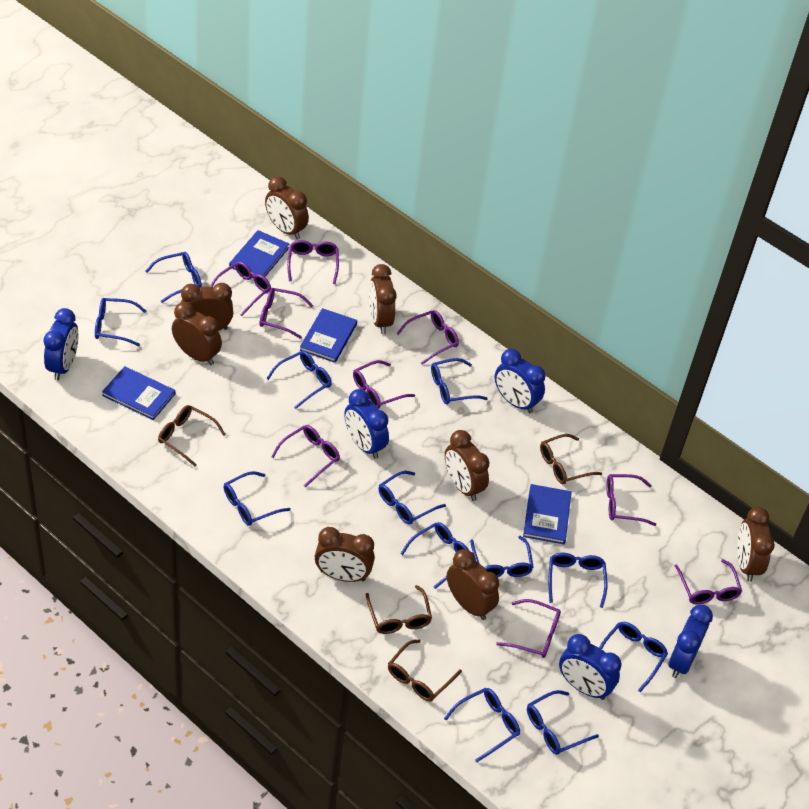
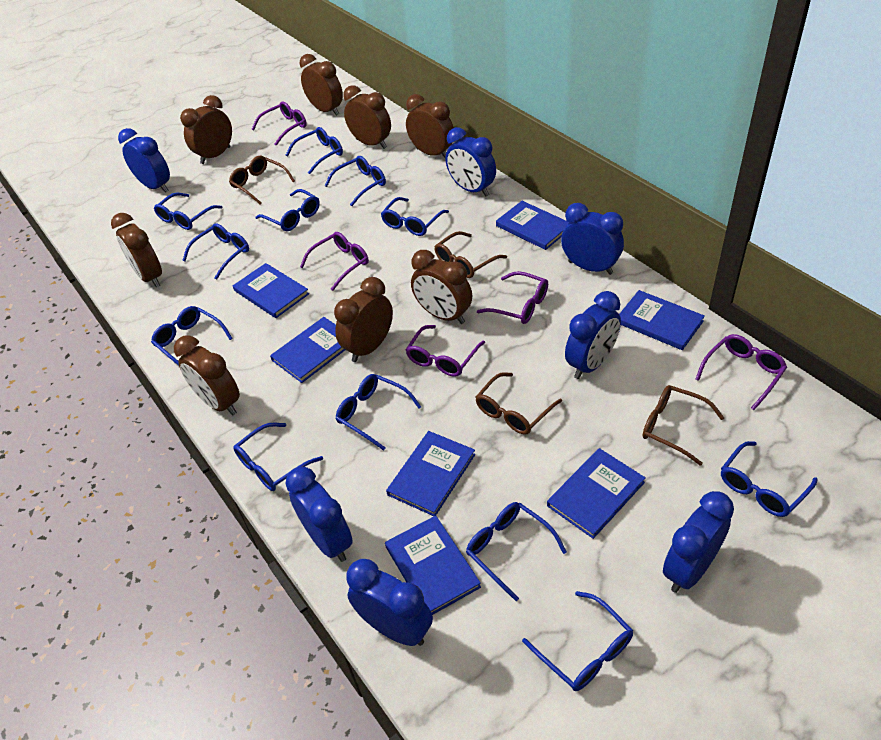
blue book: [102,366,175,420] [229,230,289,278] [300,308,357,363] [523,484,571,544] = 4 -> [233,263,309,318] [270,317,345,383] [385,515,481,615] [386,431,475,516] [496,201,569,250] [547,448,646,539] [619,290,705,350] = 7
blue clock: [44,308,78,380] [344,389,389,459] [495,349,545,413] [559,634,622,700] [668,605,713,678] = 5 -> [118,128,170,193] [285,467,353,562] [346,559,433,646] [446,127,496,197] [561,203,624,275] [565,291,621,379] [663,491,734,593] = 7
purple glasses: [210,261,271,316] [259,288,313,339] [271,425,340,487] [287,240,339,284] [353,360,415,409] [397,310,459,365] [496,599,561,658] [606,474,656,526] [675,559,742,604] = 9 -> [251,101,307,146] [300,232,369,291] [406,325,485,376] [477,271,548,324] [695,334,787,410] = 5

